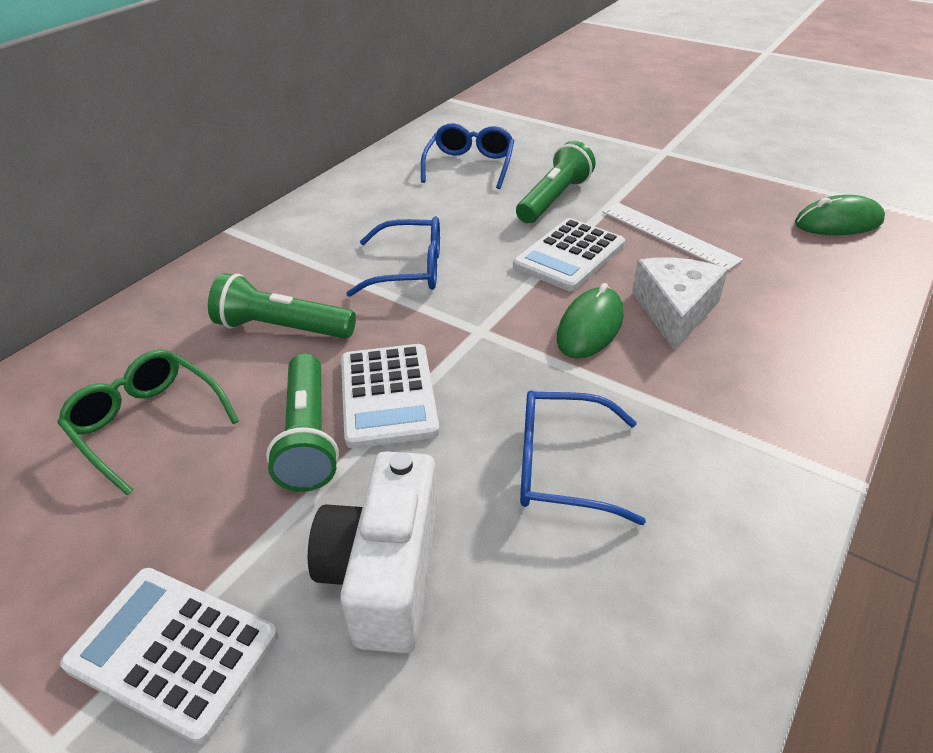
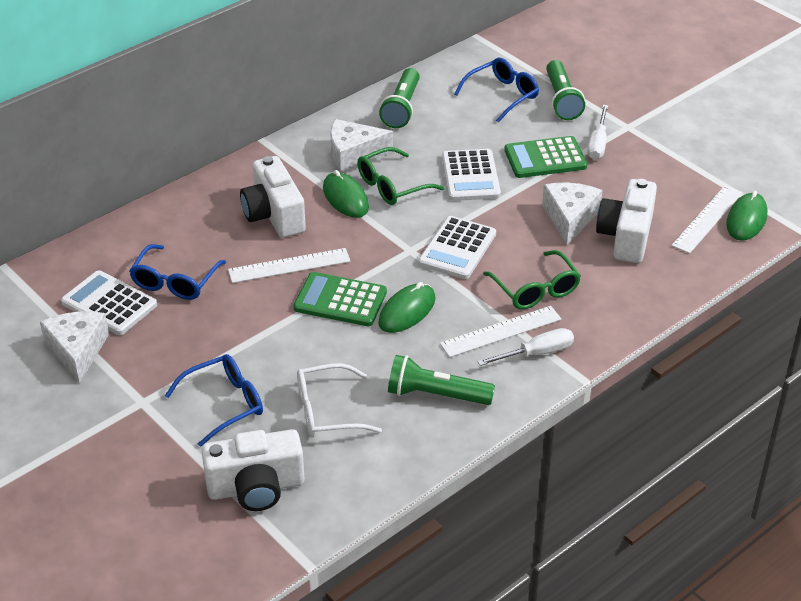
green calculator: none = 0 -> [293,272,387,326] [504,136,587,178] = 2
green glasses: [57,350,239,495] = 1 -> [357,147,445,205] [483,250,581,309] = 2
green mouse: [557,283,623,359] [795,195,885,235] = 2 -> [323,170,369,218] [378,282,435,333] [726,191,768,241] = 3
white camera: [308,451,439,654] = 1 -> [201,429,304,511] [240,156,306,238] [596,179,657,263] = 3
white cheese: [632,258,728,351] = 1 -> [40,311,109,383] [330,119,393,172] [542,183,603,245] = 3
white glasses: none = 0 -> [297,363,382,438] = 1
white ruler: [602,203,743,271] = 1 -> [228,248,351,283] [440,306,562,357] [671,185,743,254] = 3
white screwdriver: none = 0 -> [477,328,574,366] [587,105,608,160] = 2

